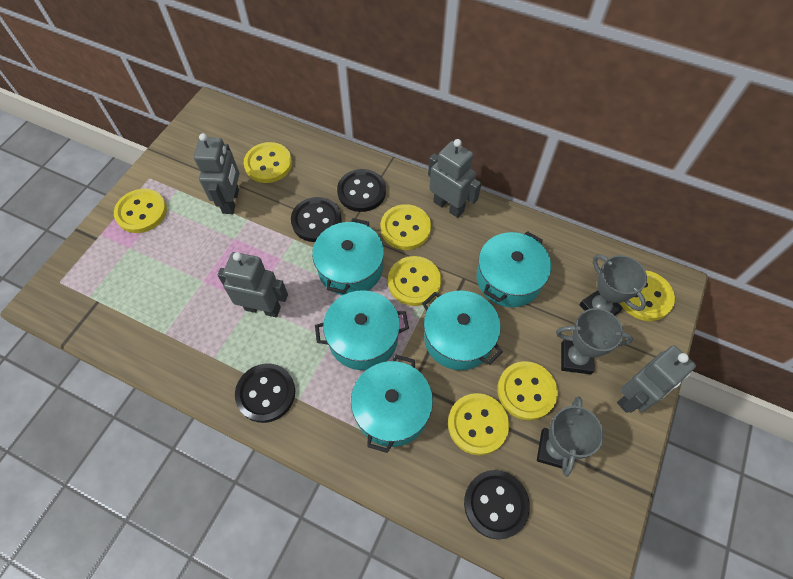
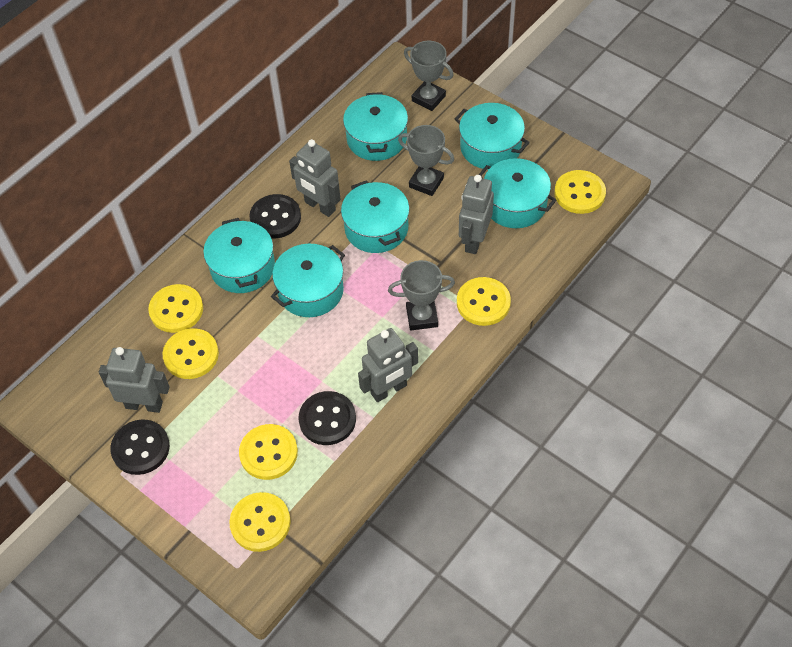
black button: [235,364,295,423] [291,197,342,242] [337,169,386,212] [464,470,530,539] = 4 -> [110,419,170,475] [249,194,301,239] [299,391,356,445] = 3
turquoise pot: [312,218,384,295] [315,290,409,370] [351,355,433,453] [422,290,503,370] [476,231,551,307] = 5 -> [203,218,275,293] [271,244,345,317] [341,180,410,253] [343,92,408,161] [455,103,530,170] [479,158,556,228] = 6
yellow button: [114,189,167,233] [244,142,292,183] [380,204,431,250] [388,256,441,306] [448,393,509,455] [497,361,558,421] [620,270,675,321] = 7 -> [148,284,203,333] [163,328,219,379] [229,492,291,552] [239,424,298,480] [457,277,511,326] [554,170,606,214] = 6

